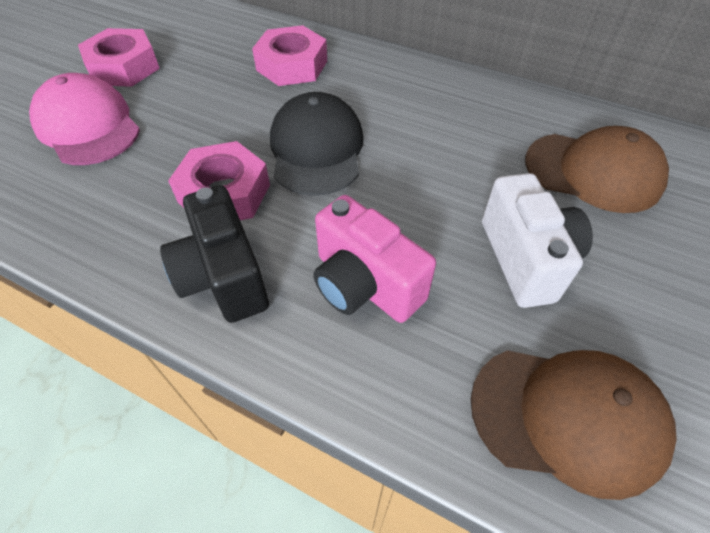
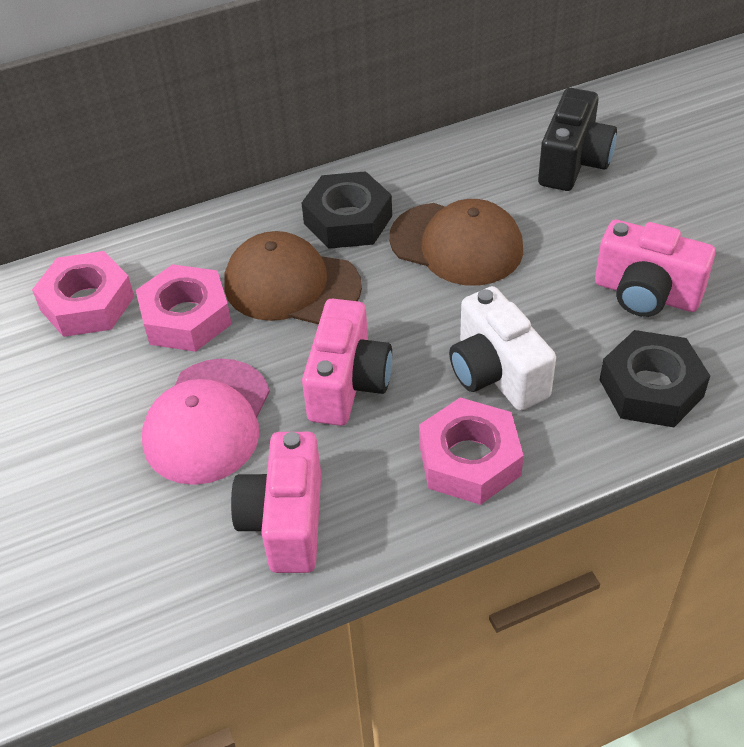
black cap: [270,92,364,196] = 1 -> none = 0
black nut: none = 0 -> [302,171,392,249] [600,330,710,427] = 2
pink camera: [313,195,436,323] = 1 -> [231,432,321,573] [302,299,392,426] [595,220,716,317] = 3

